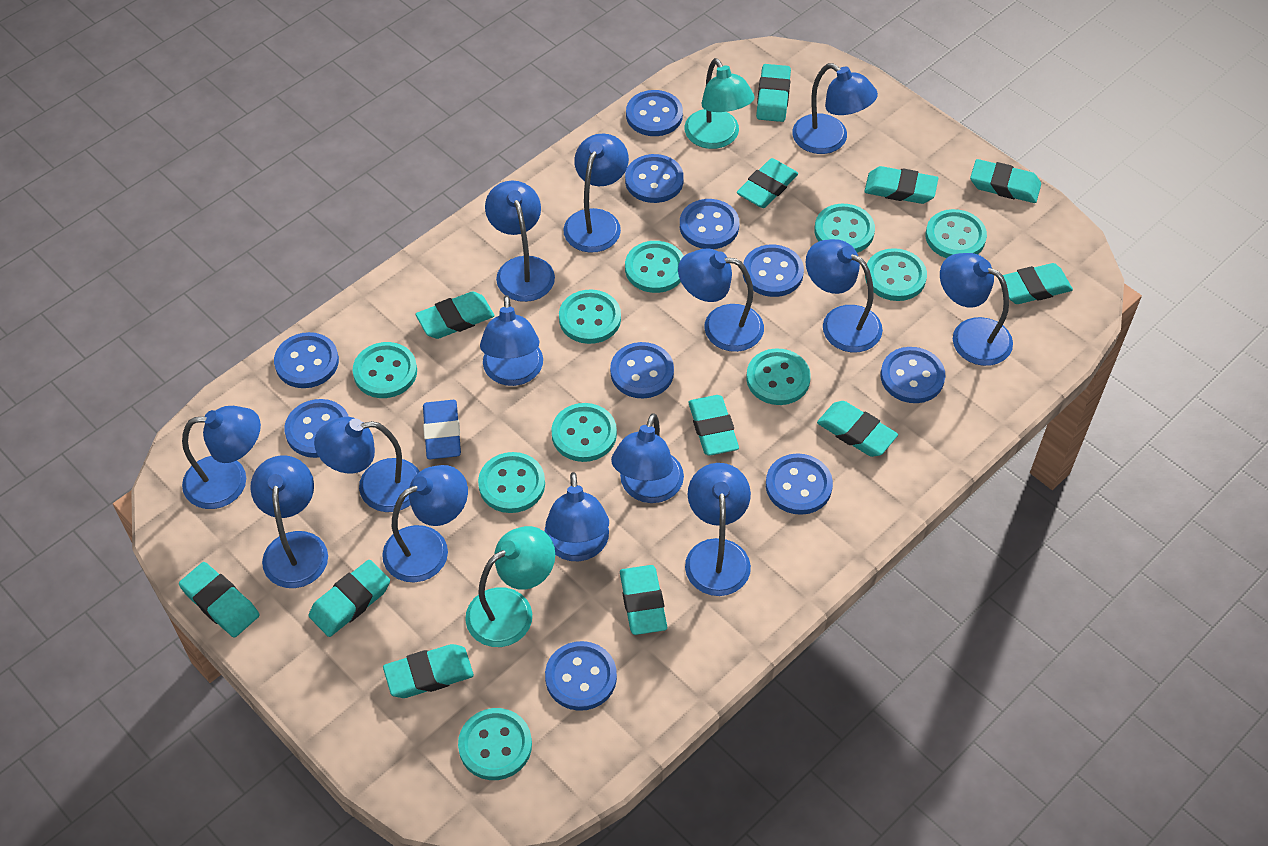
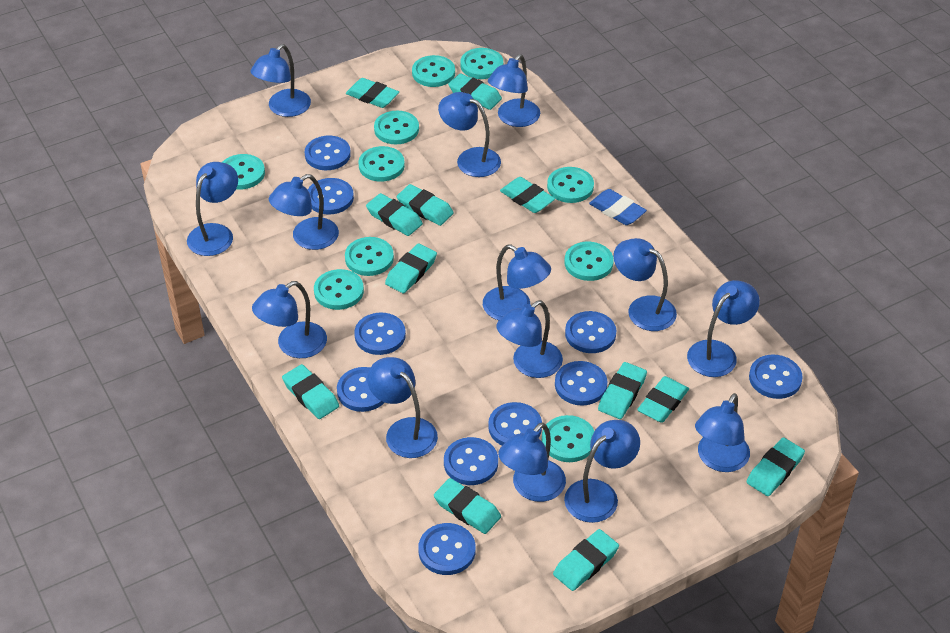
turquoise lamp: [465,526,555,647] [684,58,755,149] = 2 -> none = 0

